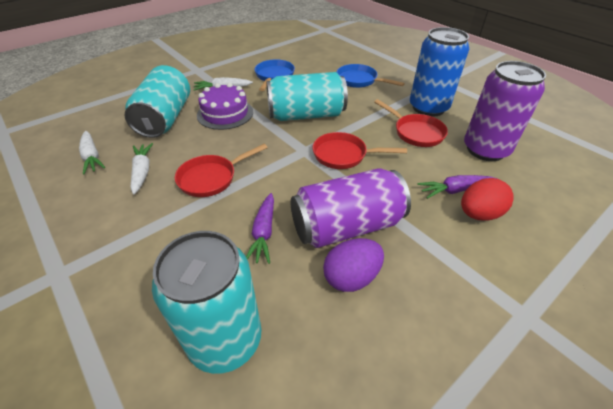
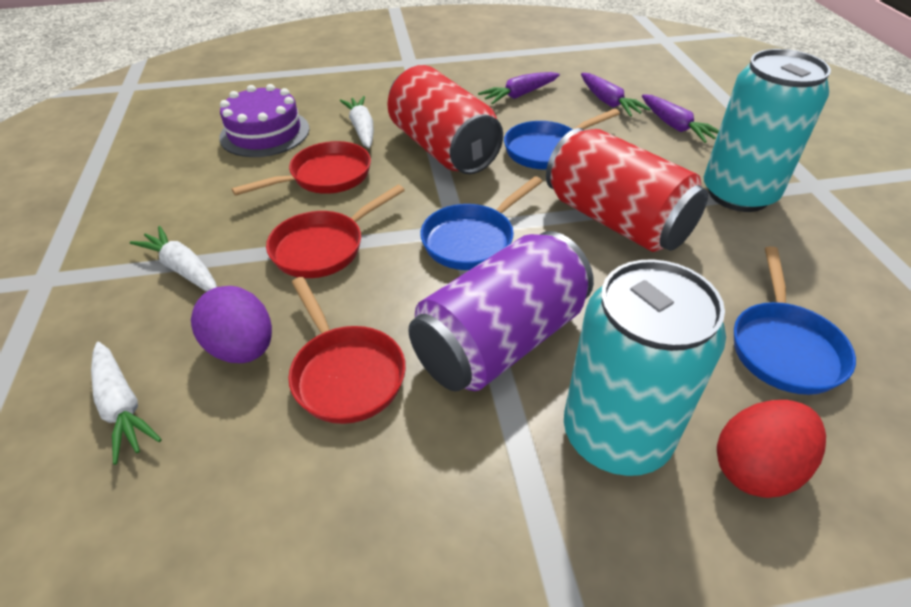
blue can: [410,27,469,117] = 1 -> none = 0
blue pan: [255,59,295,91] [337,64,405,88] = 2 -> [420,176,543,270] [504,109,620,170] [734,246,856,395] = 3
purple can: [290,168,411,248] [464,61,546,161] = 2 -> [408,231,594,392] = 1
purple carrot: [246,193,274,264] [417,175,497,199] = 2 -> [478,72,560,104] [581,73,651,117] [642,94,719,143] = 3
red can: none = 0 -> [387,65,503,174] [546,128,708,252] = 2
turquoise can: [125,65,190,138] [152,231,262,374] [266,72,348,121] = 3 -> [564,259,726,476] [704,49,831,212] = 2

